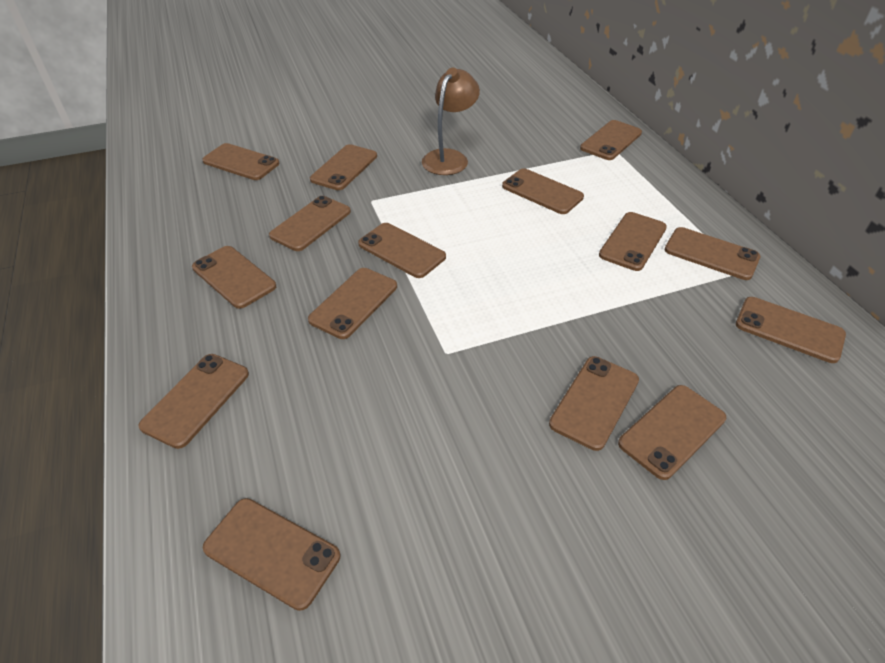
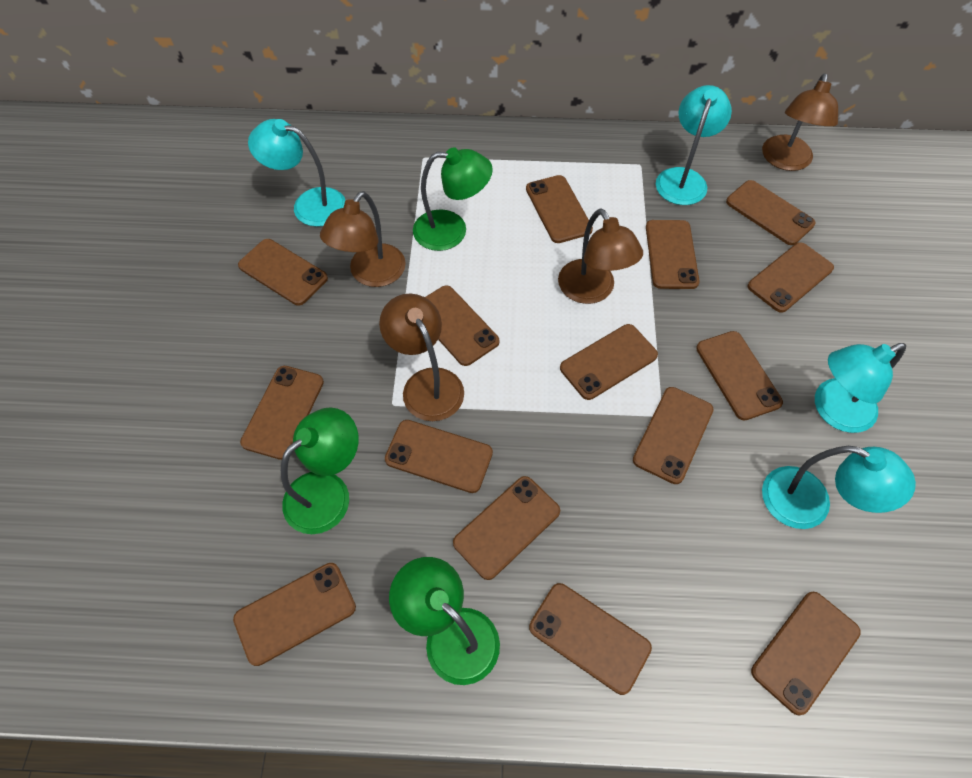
brown lamp: [422,68,480,175] = 1 -> [320,191,406,287] [379,293,464,421] [558,209,643,304] [762,73,838,171] = 4
green lamp: none = 0 -> [281,407,359,534] [389,557,500,685] [413,147,493,251] = 3
turquoise lamp: none = 0 -> [248,119,346,227] [656,85,732,205] [762,446,916,529] [815,343,906,433] = 4

